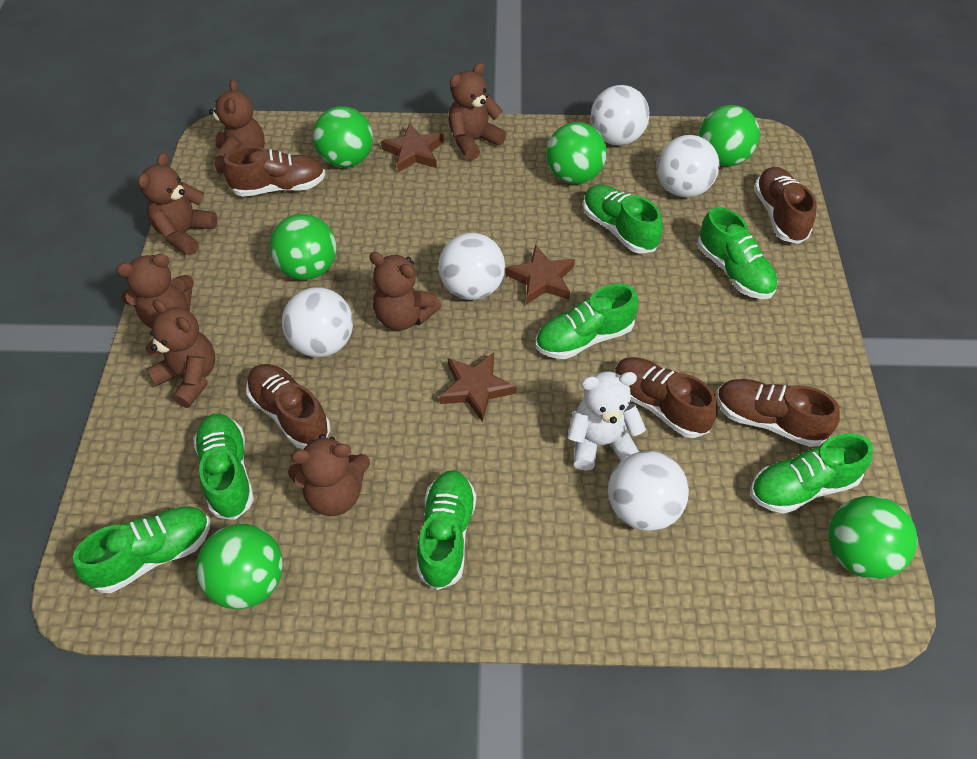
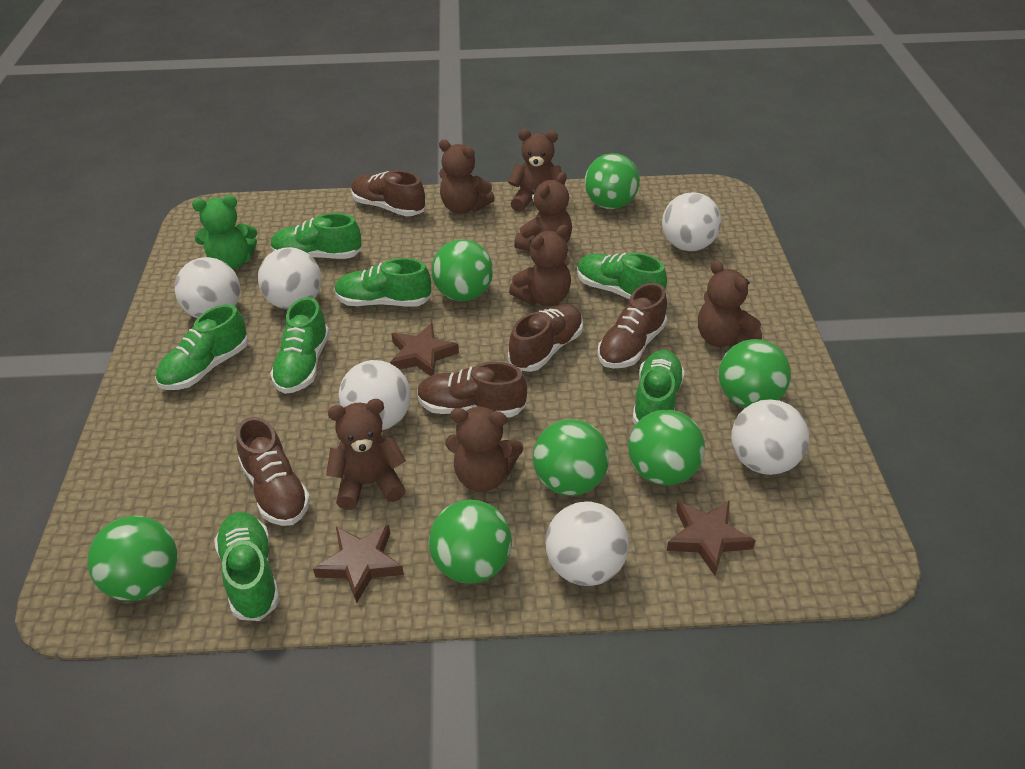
green ball: [196,524,283,609] [270,214,337,280] [313,106,373,168] [546,122,607,184] [699,105,760,166] [828,496,918,579] = 6 -> [87,516,177,601] [429,500,512,584] [431,240,493,301] [533,419,609,496] [585,153,640,209] [628,410,705,486] [719,339,791,408] = 7
green teddy bear: none = 0 -> [192,195,257,270] = 1
white ball: [282,287,353,357] [438,233,505,300] [591,85,649,145] [608,451,689,531] [657,135,719,197] = 5 -> [175,257,240,318] [258,247,321,309] [339,360,411,430] [545,501,629,586] [662,192,721,251] [731,399,809,475] = 6
white teddy bear: [567,371,646,471] = 1 -> none = 0

